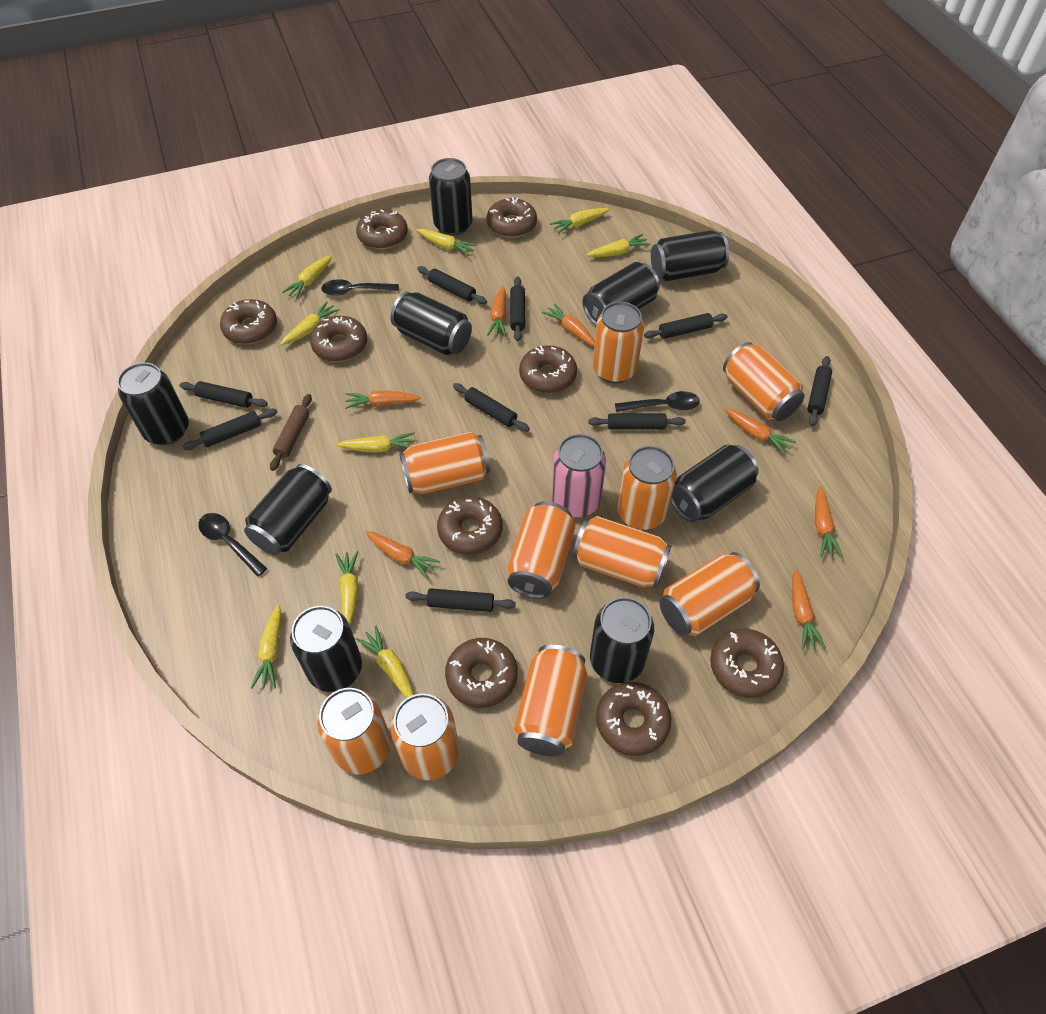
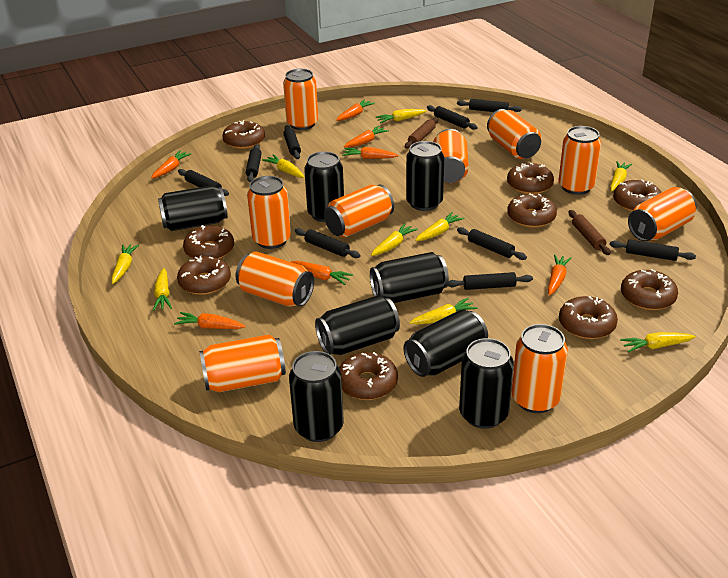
black can: [117,362,189,445] [244,464,332,555] [290,606,362,692] [391,292,472,355] [429,158,473,236] [583,262,660,326] [590,597,654,683] [651,230,729,281] [670,445,759,523] = 9 -> [158,185,228,231] [289,351,344,442] [304,151,344,222] [315,295,400,355] [370,252,449,303] [404,309,488,377] [406,141,444,211] [459,338,514,429] = 8
black spoon: [198,513,267,577] [321,279,399,296] [615,391,700,412] = 3 -> none = 0
brown rolling pin: [270,394,312,471] = 1 -> [405,117,438,148] [569,210,611,255] = 2
pink can: [552,434,606,518] = 1 -> none = 0

